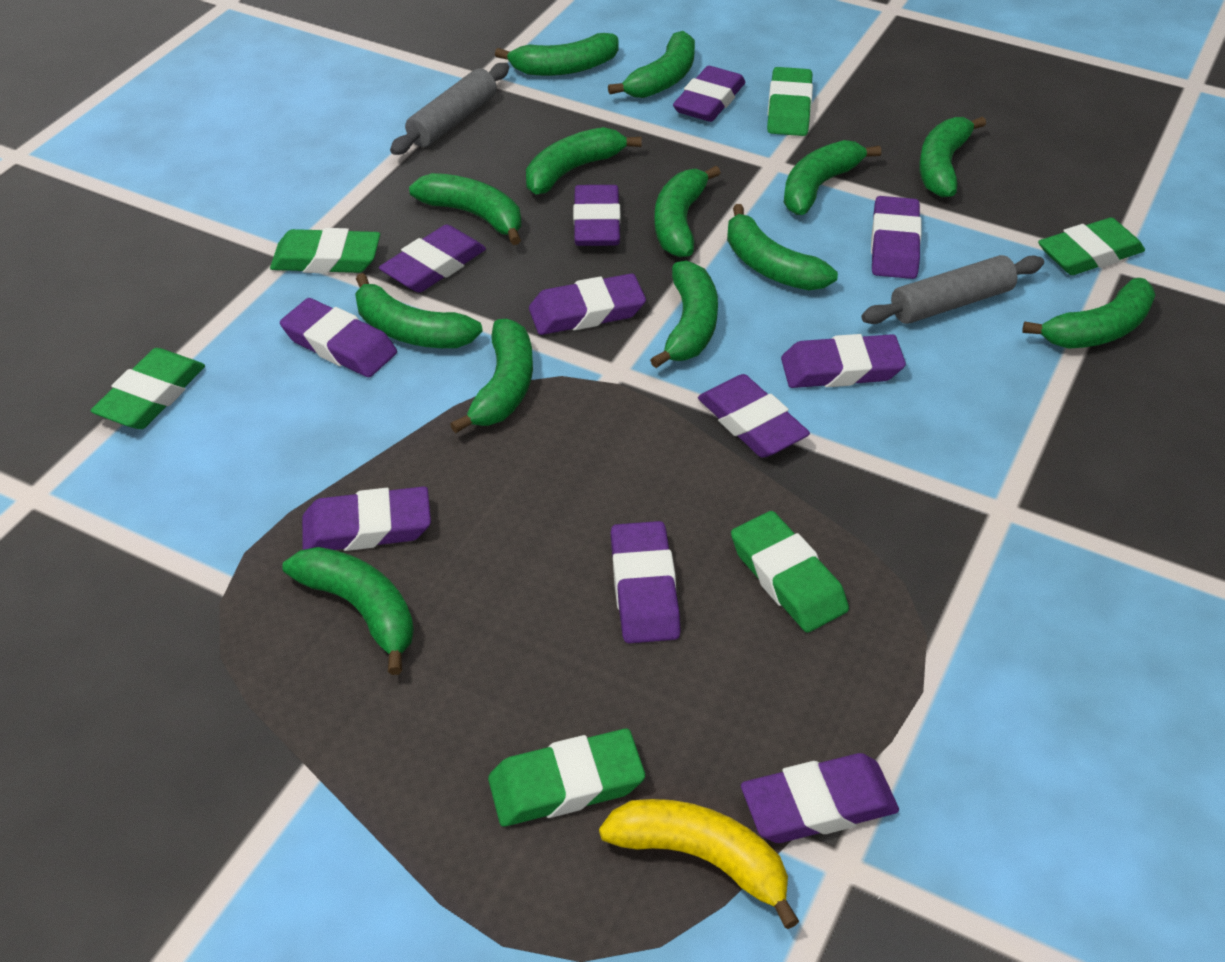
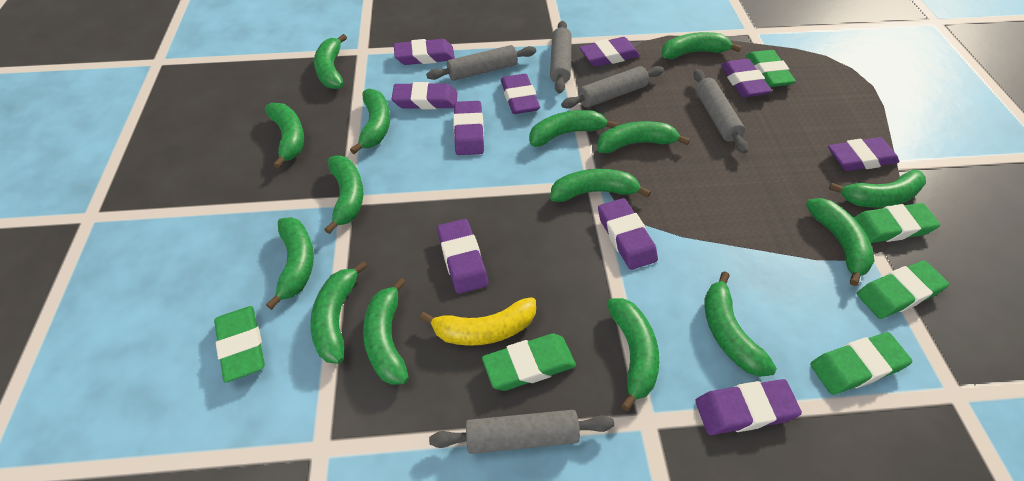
green banana: [282,547,414,675] [355,273,483,348] [409,173,521,245] [450,319,533,433] [495,33,619,76] [526,127,641,194] [608,31,695,98] [650,261,718,368] [654,166,721,257] [727,204,838,290] [784,140,881,215] [919,117,986,197] [1023,278,1155,348] = 13 -> [265,103,304,169] [266,217,314,310] [310,261,368,364] [314,34,347,89] [324,155,363,234] [350,89,390,154] [363,277,409,385] [529,110,618,147] [550,169,651,202] [597,121,690,153] [607,298,659,411] [661,32,742,59] [705,271,777,377] [806,198,874,286] [829,170,926,208] = 15
grey rolling pin: [390,63,509,155] [861,255,1044,324] = 2 -> [426,45,536,81] [429,410,614,454] [550,21,572,94] [561,66,664,108] [693,69,748,154] = 5
purple eraser: [280,298,397,377] [302,486,431,551] [379,225,486,293] [529,273,646,335] [573,185,621,246] [611,521,681,643] [673,66,745,122] [698,374,810,458] [741,753,899,843] [781,334,906,388] [871,196,922,279] = 11 -> [392,82,457,109] [394,39,455,65] [437,219,488,294] [453,101,484,155] [501,74,540,114] [579,37,640,67] [598,198,658,270] [695,379,802,435] [721,59,772,97] [828,137,899,171] = 10

